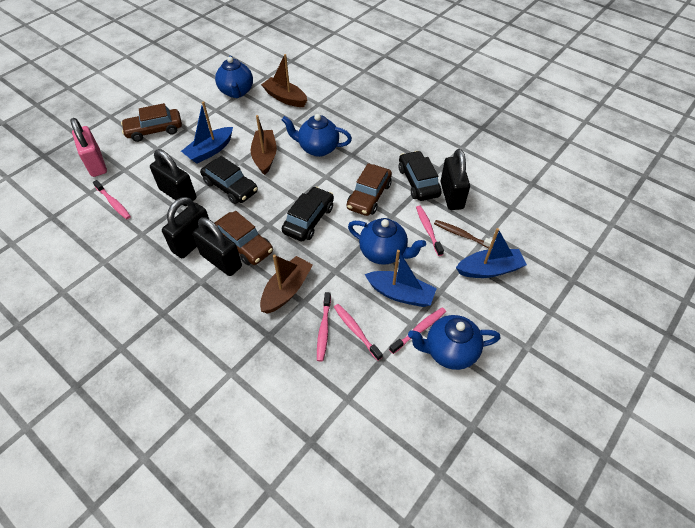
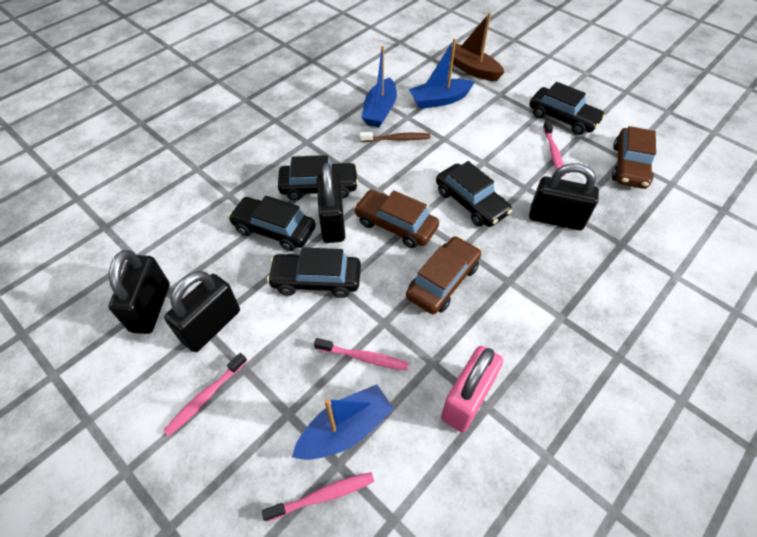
black car: [200,156,258,204] [282,187,334,241] [399,151,442,201] = 3 -> [228,195,316,251] [267,247,361,298] [278,155,358,201] [436,161,512,227] [529,82,605,135] = 5
blue teapot: [215,56,253,98] [282,114,352,157] [348,218,426,265] [408,315,500,370] = 4 -> none = 0
brown boat: [251,115,277,175] [260,254,313,314] [261,54,307,107] = 3 -> [450,13,505,81] = 1
pink toothbrush: [93,180,131,219] [317,292,331,362] [334,304,383,361] [389,307,446,354] [416,205,444,256] = 5 -> [163,353,247,436] [262,472,374,522] [314,338,409,371] [543,121,565,177] = 4

